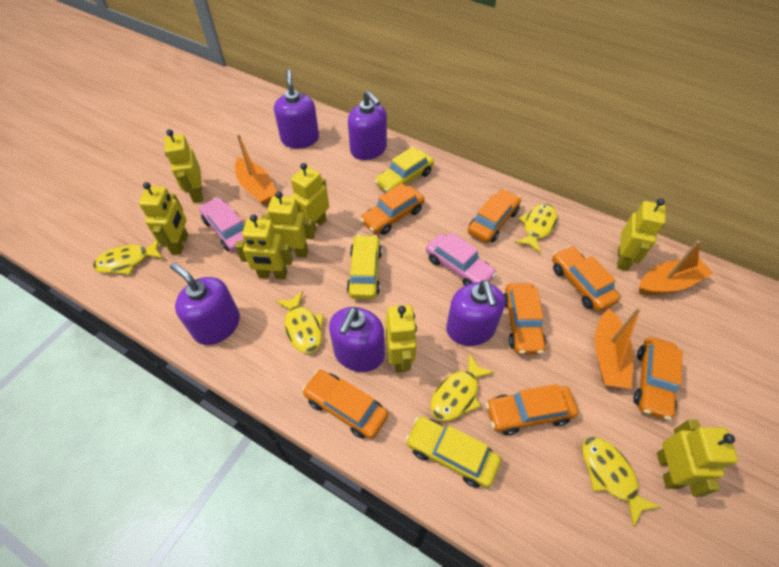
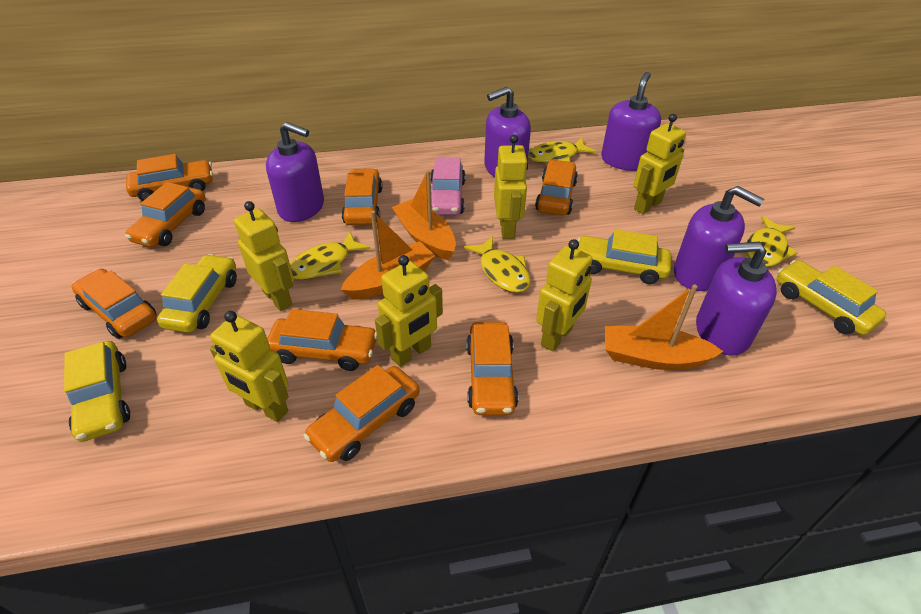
orange car: [302,370,388,439] [360,183,425,235] [468,189,521,243] [486,384,579,435] [504,283,546,354] [552,246,620,312] [634,337,682,420] = 7 -> [72,269,156,339] [125,182,206,247] [126,154,213,201] [267,309,377,371] [304,365,420,462] [342,168,383,225] [466,322,519,415] [535,160,578,216] = 8
pink car: [199,197,245,252] [426,232,497,286] = 2 -> [431,157,466,216] = 1
yellow car: [347,235,382,299] [375,147,434,193] [405,416,501,488] = 3 -> [64,341,130,442] [157,254,237,333] [577,229,671,284] [777,260,886,335] = 4
yellow fish: [93,240,163,275] [275,291,324,354] [430,354,495,421] [515,204,557,253] [582,436,660,527] = 5 -> [290,232,370,280] [464,236,530,293] [528,138,596,163] [746,216,798,267] = 4
yellow robot: [139,182,188,255] [164,129,203,203] [235,214,293,279] [261,191,315,258] [291,163,329,231] [386,305,417,373] [617,198,666,271] [657,420,738,497] = 8 -> [210,311,289,422] [234,201,294,311] [375,255,443,367] [494,135,528,239] [536,239,592,352] [633,114,686,214] = 6

